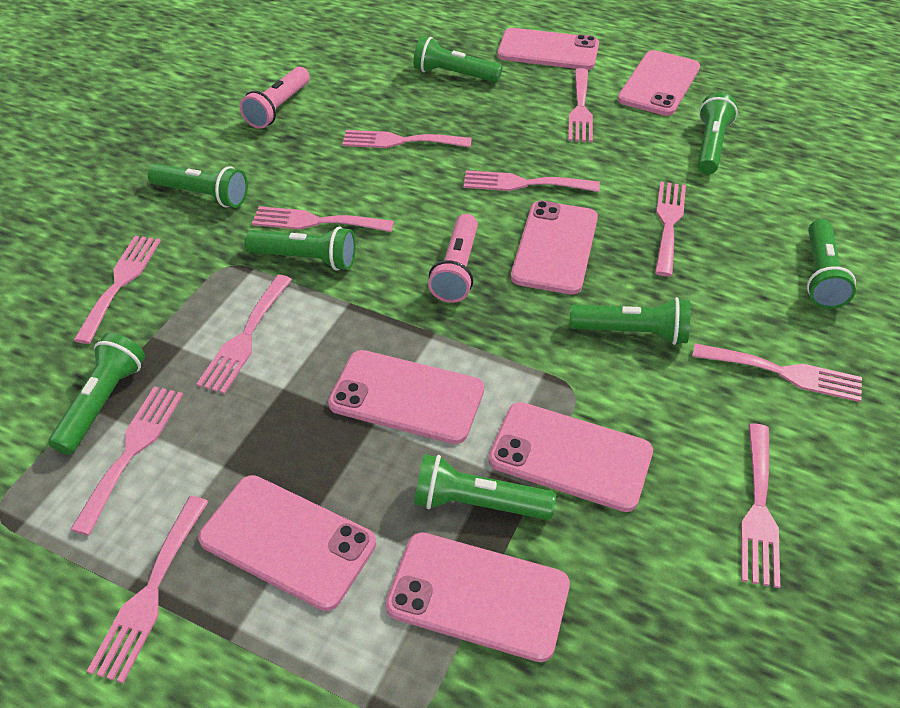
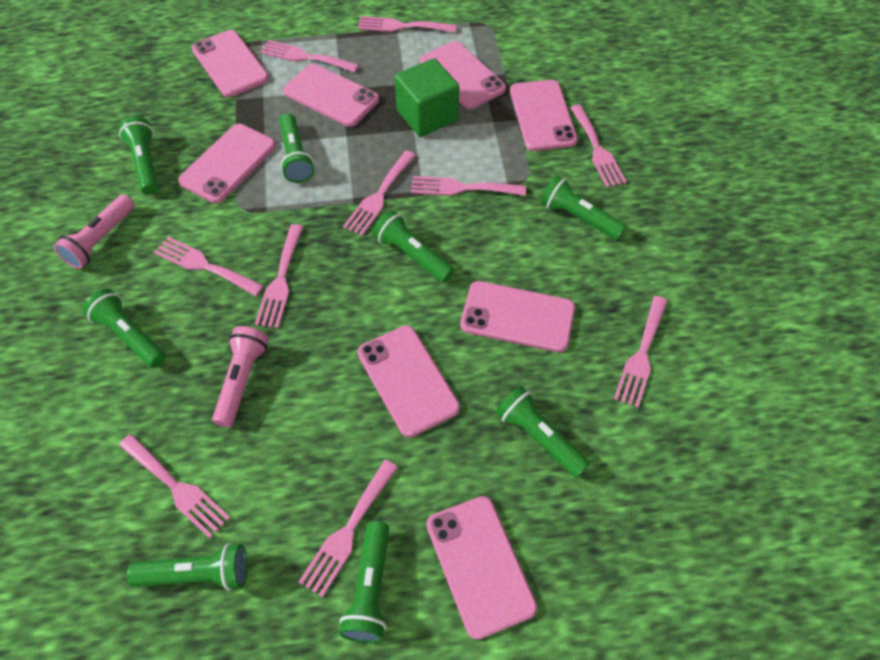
green cube: none = 0 -> [395,58,459,137] = 1
pink fork: [70,386,183,536] [74,236,161,344] [87,496,208,683] [196,275,292,394] [252,206,394,232] [342,130,472,148] [463,170,600,192] [568,68,593,142] [655,182,686,276] [692,343,862,402] [741,424,780,588] = 11 -> [119,434,231,538] [154,237,264,296] [255,224,303,328] [260,40,359,73] [299,460,398,597] [343,151,416,236] [357,16,457,33] [411,176,526,196] [570,105,627,188] [614,296,668,408] = 10
pink phone: [198,475,376,611] [328,350,484,444] [386,532,570,662] [488,402,653,512] [497,28,599,70] [511,201,598,295] [618,50,700,116] = 7 -> [178,124,276,203] [192,30,269,97] [283,64,379,127] [358,325,460,438] [420,41,506,109] [426,496,537,640] [460,281,575,352] [510,80,578,151] = 8

